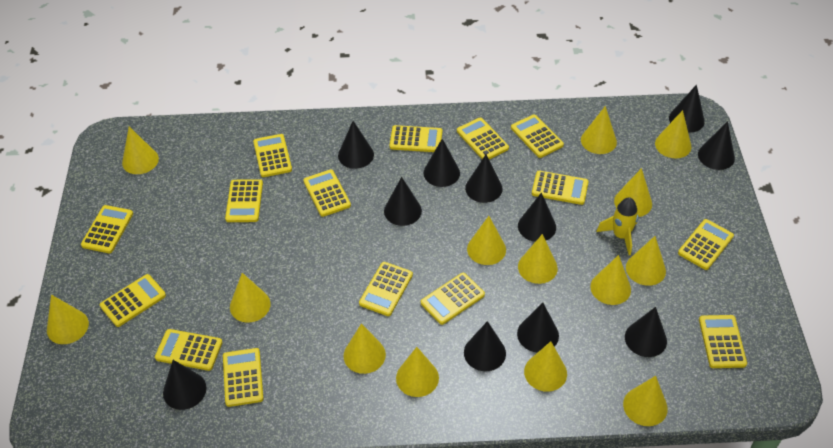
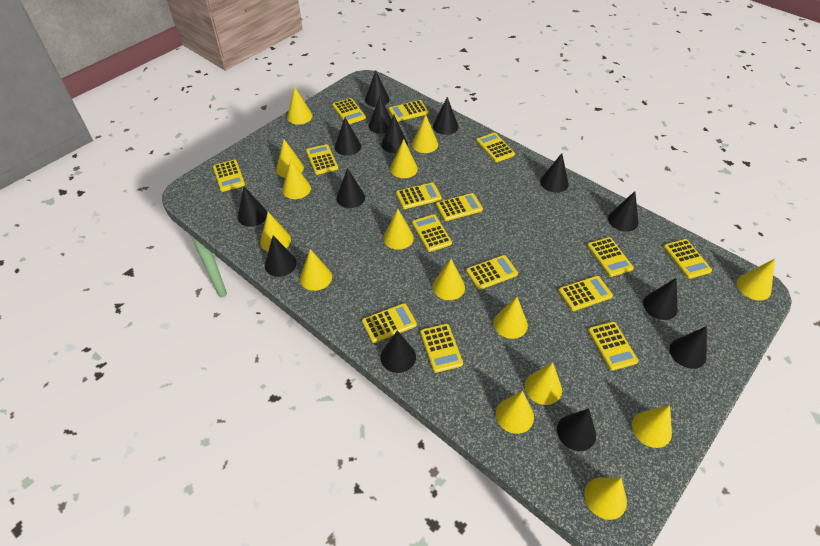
black cone: [163,360,207,410] [338,121,374,169] [384,177,422,226] [423,139,460,187] [464,321,506,371] [465,154,502,203] [517,303,559,352] [518,193,556,242] [625,307,667,357] [669,85,705,133] [698,121,735,170] = 11 -> [238,187,267,227] [265,236,297,277] [335,118,361,156] [336,168,365,208] [365,70,389,107] [369,96,391,134] [380,330,416,373] [381,115,408,153] [433,97,458,135] [540,153,569,193] [557,409,596,451] [608,191,638,232] [643,278,678,320] [670,326,707,369] = 14
yellow cone: [47,295,89,344] [122,127,159,174] [230,273,271,323] [344,323,386,374] [396,347,439,397] [467,216,506,265] [518,234,558,284] [524,341,567,392] [581,106,617,154] [590,255,631,305] [614,168,652,217] [623,376,668,426] [626,236,666,286] [655,110,691,158] = 14 -> [260,212,291,252] [276,139,304,178] [282,159,311,199] [287,87,312,125] [300,249,332,291] [383,209,414,250] [390,139,418,178] [412,115,438,153] [432,259,465,300] [493,297,528,339] [496,391,534,434] [525,362,562,405] [584,477,627,520] [632,405,672,448] [737,259,775,300] = 15
yellow rocket: [596,197,638,255] = 1 -> none = 0

